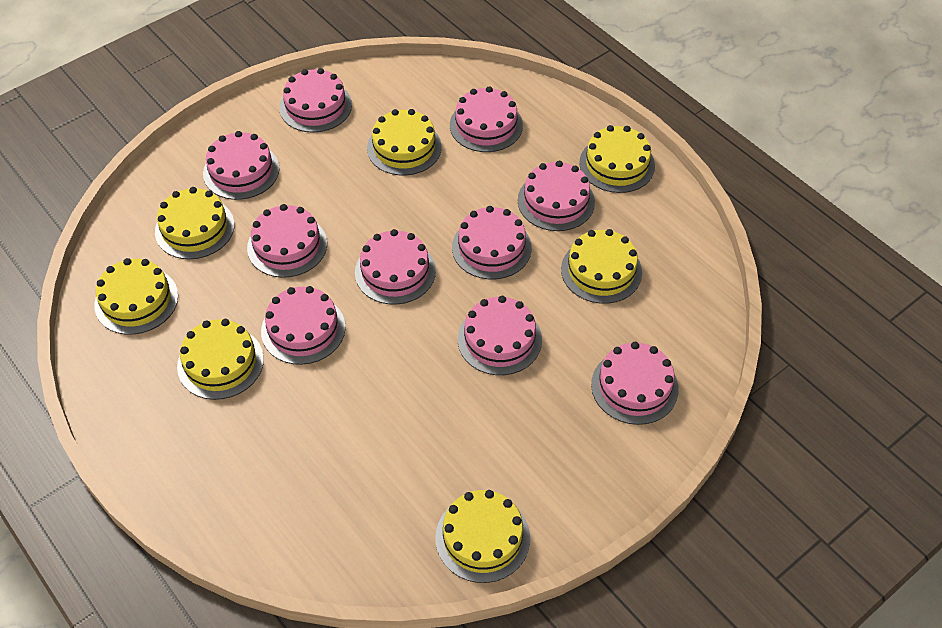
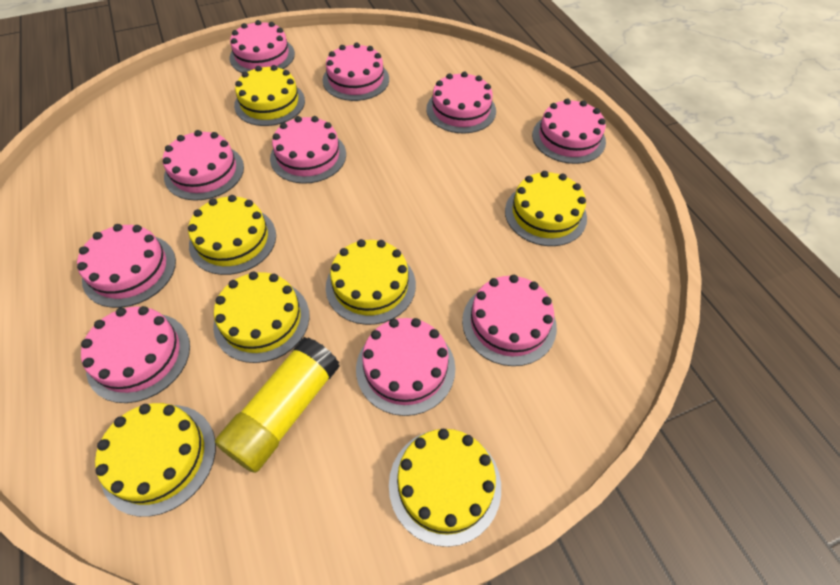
yellow glue stick: none = 0 -> [215,337,340,473] = 1

